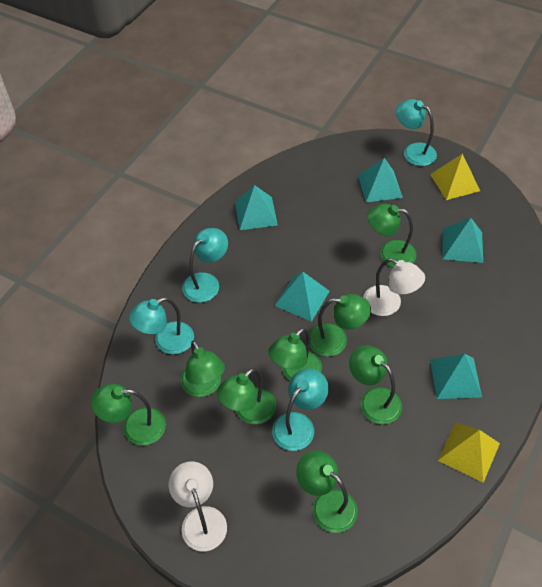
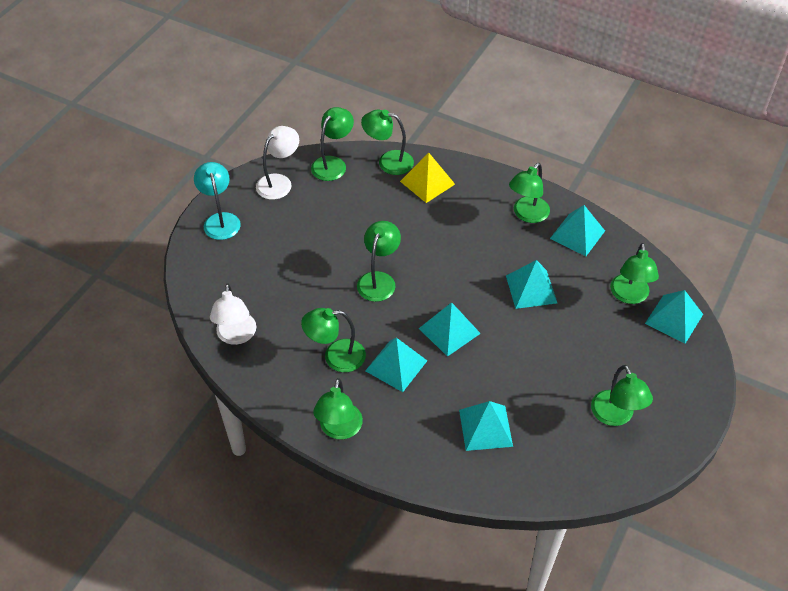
turquoise lamp: [129,297,194,354] [182,228,228,303] [272,369,329,451] [396,99,437,166] = 4 -> [194,162,241,240] = 1
turquoise pyramid: [235,185,278,230] [274,272,330,322] [358,158,403,202] [430,354,482,399] [443,218,483,263] = 5 -> [365,338,427,392] [419,302,481,357] [459,401,513,451] [506,260,557,309] [550,205,605,256] [645,290,703,344] = 6
yellow pyramid: [430,154,480,200] [438,422,500,483] = 2 -> [400,153,455,203] = 1

